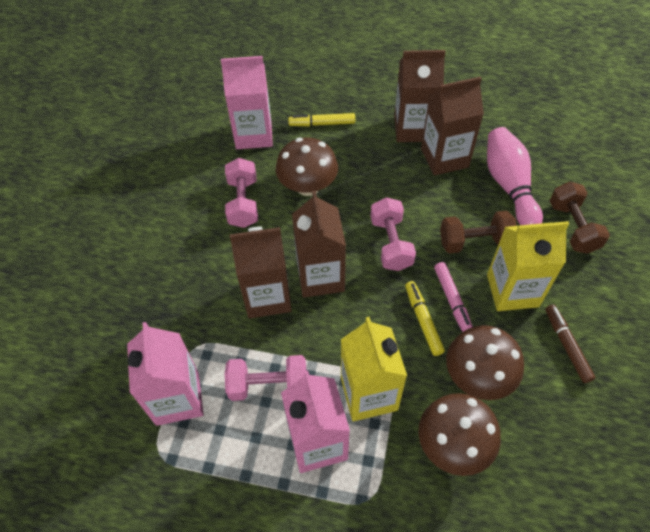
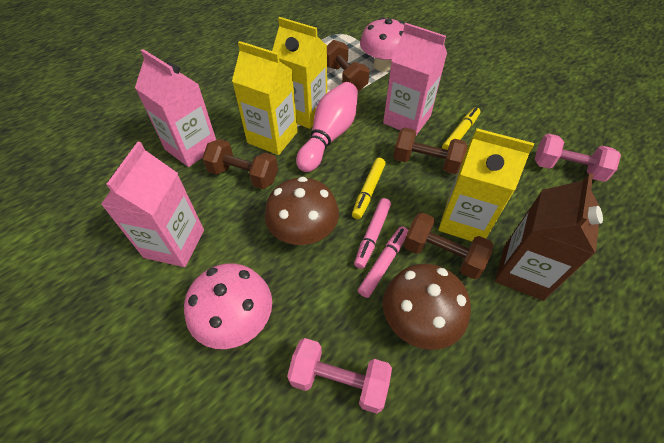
brown carton: [230,227,292,318] [292,191,346,298] [394,50,446,142] [421,77,484,175] = 4 -> [495,173,603,301] = 1
brown dumbbell: [440,211,517,254] [550,182,610,254] = 2 -> [202,139,278,189] [327,40,370,92] [393,128,467,174] [404,212,493,279] = 4
brown marker: [545,305,596,383] = 1 -> none = 0
brown mushroom: [276,137,338,196] [418,393,501,476] [446,325,524,400] = 3 -> [265,177,339,245] [383,264,471,350] = 2
pink dumbbell: [225,158,258,228] [225,355,306,401] [370,197,416,271] = 3 -> [287,338,392,414] [535,134,621,182] = 2
pink marker: [434,262,473,332] = 1 -> [354,198,391,269] [358,226,408,298] = 2
pink mushroom: none = 0 -> [184,263,272,349] [360,17,404,72] = 2
yellow carton: [341,317,407,421] [487,221,569,311] = 2 -> [232,41,298,155] [272,17,327,129] [439,128,534,241] = 3

